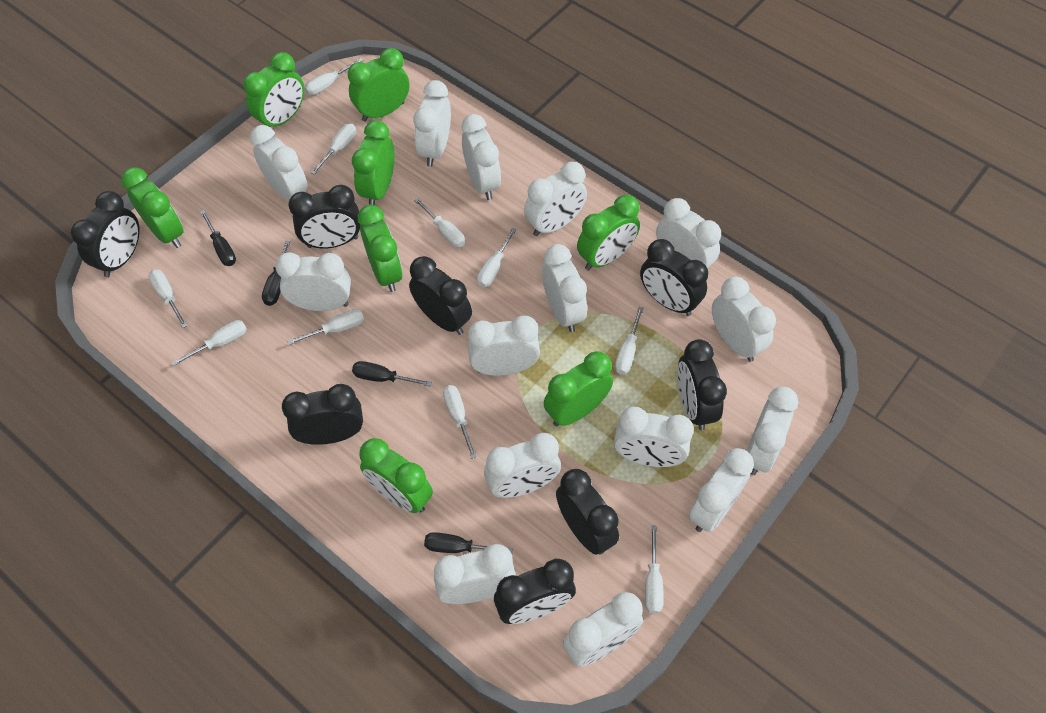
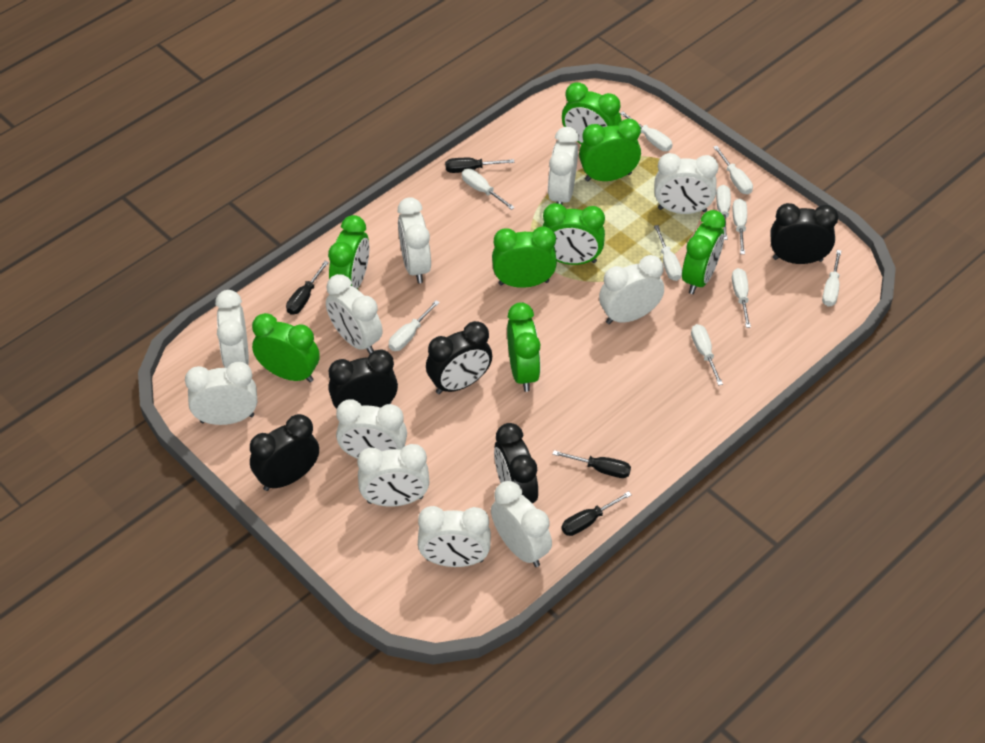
black clock: [71,191,140,277] [282,384,363,445] [289,185,360,248] [409,256,472,335] [494,559,576,624] [556,469,619,555] [640,239,708,316] [677,339,727,430] = 8 -> [250,414,319,491] [328,350,398,409] [426,321,492,394] [494,423,538,503] [770,203,838,264] = 5
white clock: [250,125,308,200] [275,252,351,311] [414,80,451,167] [434,544,516,604] [462,114,501,200] [468,316,540,376] [484,433,561,498] [524,162,587,236] [542,244,587,332] [563,592,643,667] [614,407,694,467] [656,198,721,268] [689,448,754,532] [712,277,776,362] [747,387,798,475] = 15 -> [185,362,257,425] [215,290,249,368] [326,274,383,354] [336,400,407,459] [357,444,430,507] [398,197,431,283] [418,506,491,567] [491,481,552,567] [548,127,579,205] [599,255,664,324] [654,153,718,214] = 11

